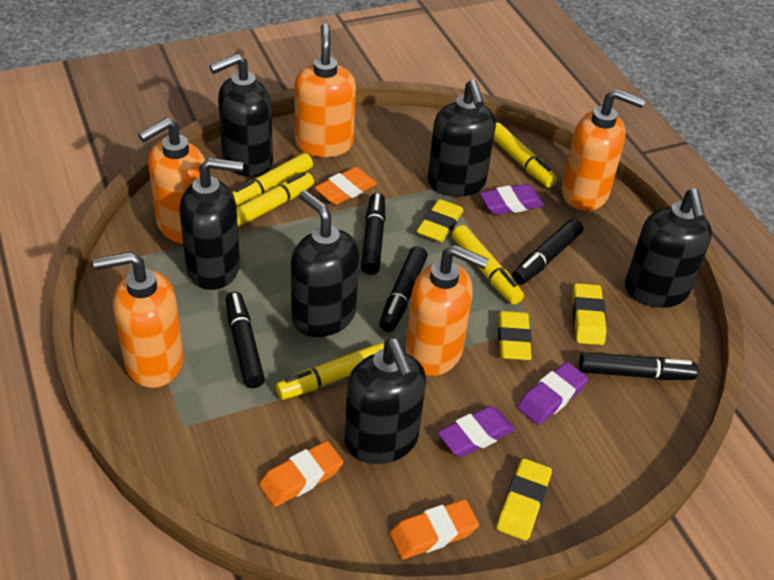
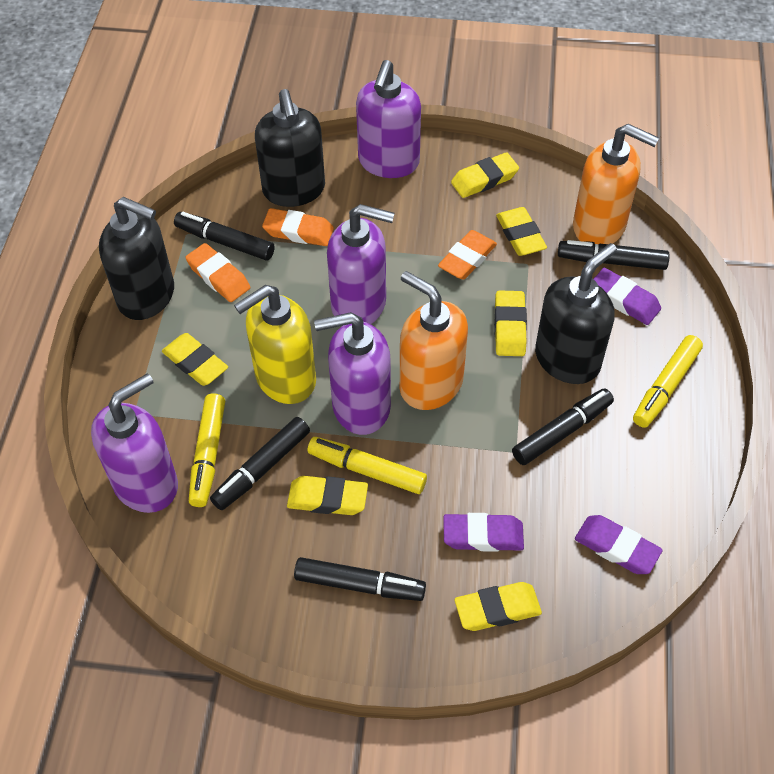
black soap dispenser: [180,158,243,290] [209,53,273,177] [291,190,359,337] [345,339,426,464] [428,79,496,197] [625,189,712,308] = 6 -> [99,197,174,320] [255,89,325,207] [535,243,617,384] = 3
orange soap dispenser: [93,252,184,388] [138,118,205,244] [294,23,356,157] [405,245,489,376] [562,89,646,211] = 5 -> [400,271,468,410] [573,124,659,244] = 2
purple soap dispenser: none = 0 -> [91,373,178,513] [314,312,391,435] [327,204,395,324] [356,60,421,178] = 4
yellow eraser: [416,199,464,242] [497,458,552,541] [498,311,532,360] [572,283,607,345] = 4 -> [162,333,228,386] [287,476,368,515] [451,153,519,198] [455,582,542,631] [494,290,527,356] [496,207,547,256] = 6
yellow marker: [232,153,313,208] [237,172,314,228] [276,343,384,400] [452,225,524,304] [494,122,557,187] = 5 -> [189,393,225,507] [307,437,427,494] [633,335,703,428] = 3
yellow soap dispenser: none = 0 -> [234,285,316,404] = 1

